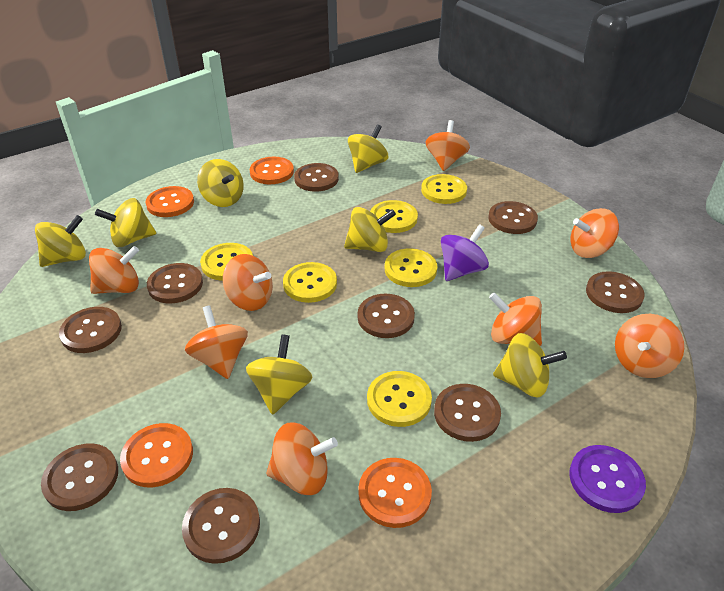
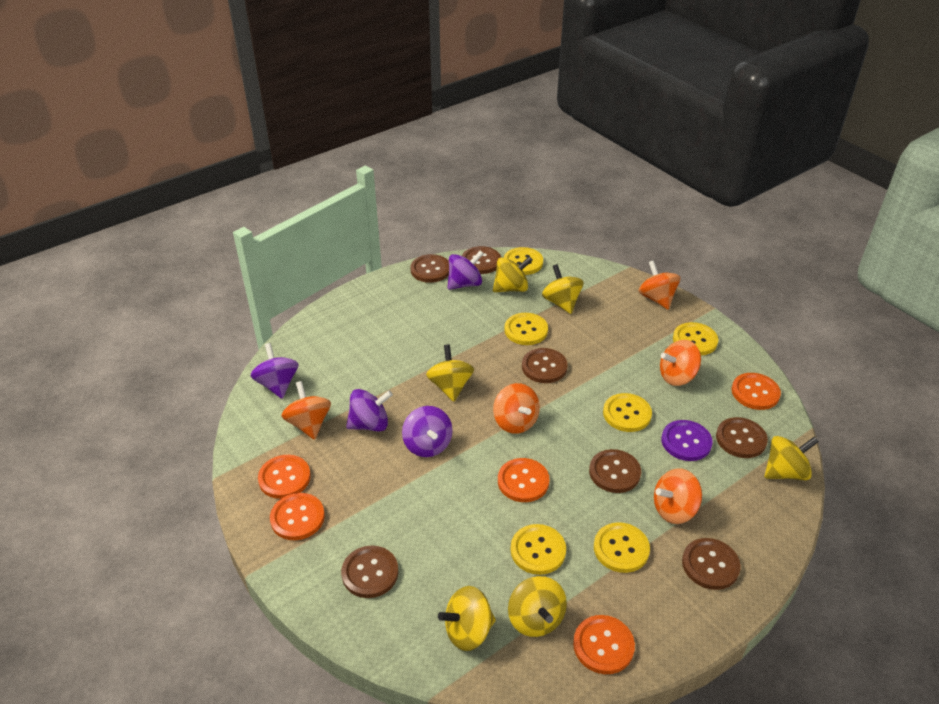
brown button: [41,443,118,511] [59,307,122,353] [147,263,203,303] [182,488,260,564] [294,163,339,192] [358,294,415,338] [434,384,501,442] [488,201,538,234] [586,271,645,313] = 9 -> [341,546,398,598] [410,254,449,283] [462,246,501,274] [522,348,568,383] [589,449,641,493] [682,538,741,590] [716,417,768,458] = 7
orange button: [120,423,193,488] [146,186,194,217] [250,157,294,184] [358,458,432,528] = 4 -> [258,455,311,499] [270,493,325,540] [498,458,550,502] [573,615,635,674] [732,373,781,410] = 5
orange spinning top: [89,246,139,294] [185,305,248,379] [223,254,273,311] [266,422,338,495] [425,120,470,171] [489,292,542,346] [570,208,619,258] [615,314,684,378] = 8 -> [281,381,331,440] [493,383,540,434] [638,260,680,310] [654,468,702,524] [660,340,701,386] = 5
purple spinning top: [441,224,489,281] = 1 -> [251,343,298,399] [346,389,393,431] [402,406,453,457] [448,250,484,290] = 4
yellow spinning top: [35,215,86,267] [95,198,156,247] [197,159,244,207] [246,334,313,415] [344,207,396,252] [348,124,388,173] [493,333,567,397] = 7 -> [426,344,474,402] [438,586,496,651] [493,256,533,292] [508,576,567,637] [542,264,584,314] [764,436,819,480] = 6

